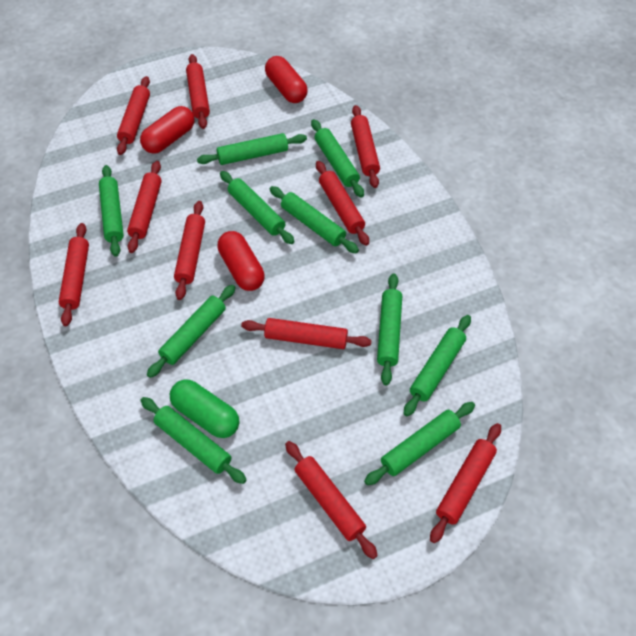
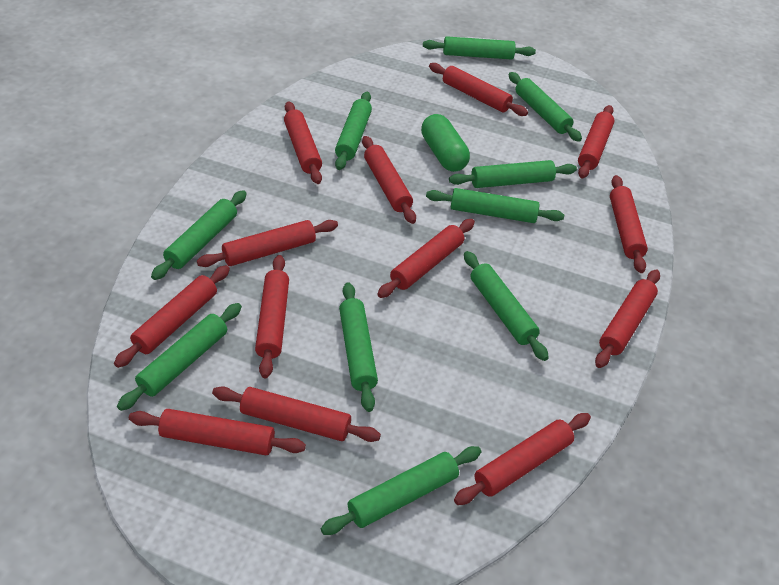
red capsule: [140,106,194,154] [217,231,265,291] [265,56,308,103] = 3 -> none = 0
red rolling pin: [59,223,89,326] [117,76,150,155] [127,161,162,253] [174,201,205,300] [186,54,210,129] [241,318,372,349] [285,441,378,559] [316,161,369,246] [351,105,380,188] [430,423,501,543] = 10 -> [114,265,230,368] [129,409,306,455] [197,220,338,267] [212,386,381,442] [255,255,289,378] [284,101,322,184] [362,136,416,224] [377,219,475,298] [429,63,528,116] [454,413,591,505] [578,105,614,179] [595,269,660,368] [610,175,648,273] = 13

